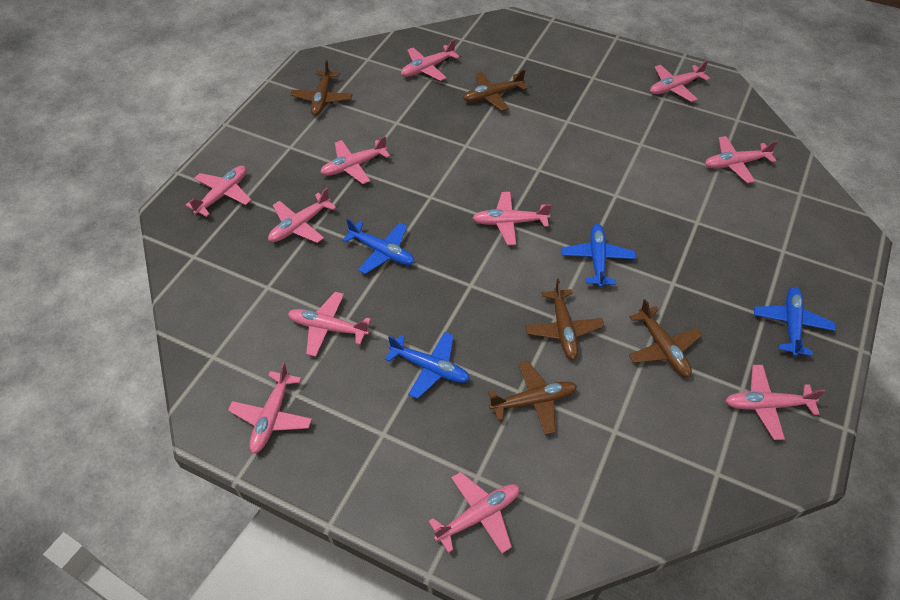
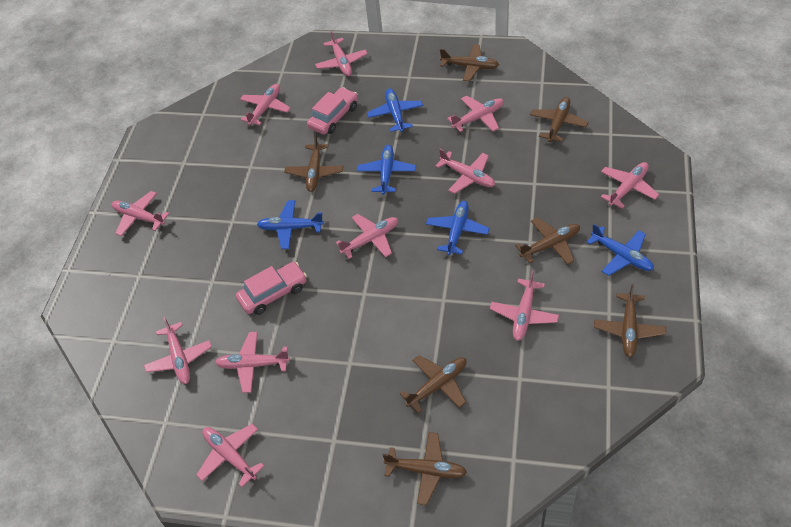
blue plane: [342,219,414,274] [385,332,470,399] [562,224,636,288] [754,287,835,357] = 4 -> [257,200,324,249] [357,145,416,195] [367,89,423,132] [426,201,490,255] [586,224,654,276] = 5
brown plane: [290,60,352,116] [463,69,527,111] [488,361,577,435] [525,278,604,360] [629,299,702,377] = 5 -> [284,134,343,192] [383,432,467,505] [400,355,467,413] [440,44,499,82] [515,217,580,265] [530,97,589,142] [594,284,666,358] = 7
pink car: none = 0 -> [236,262,307,315] [307,87,358,135] = 2

